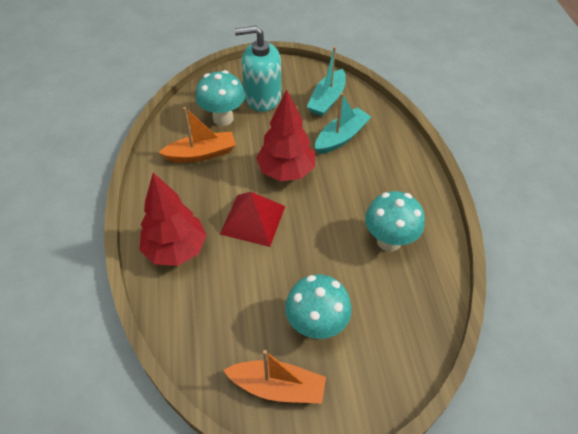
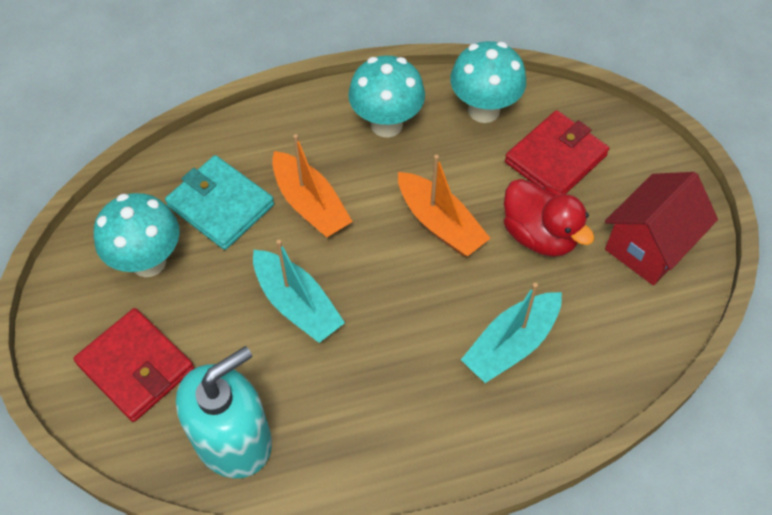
red duck: none = 0 -> [504,179,595,257] = 1
red house: none = 0 -> [605,172,718,285] = 1
red pyramid: [220,192,285,247] = 1 -> none = 0
red tree: [139,172,207,266] [256,89,315,181] = 2 -> none = 0
red wallet: none = 0 -> [74,308,194,422] [505,110,609,194] = 2
turquoise wallet: none = 0 -> [165,155,274,250] = 1

